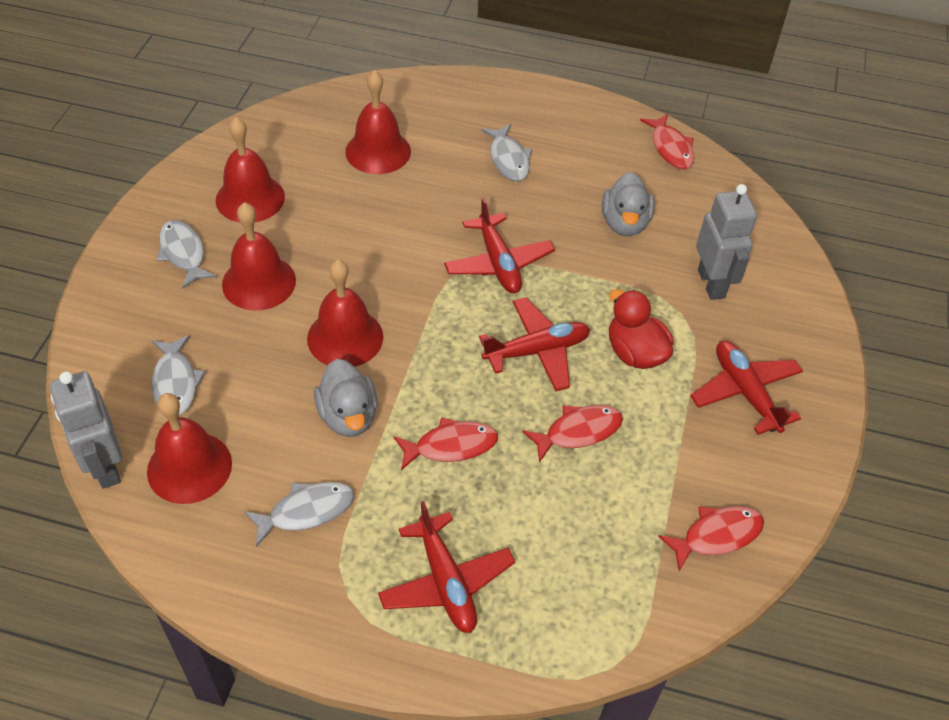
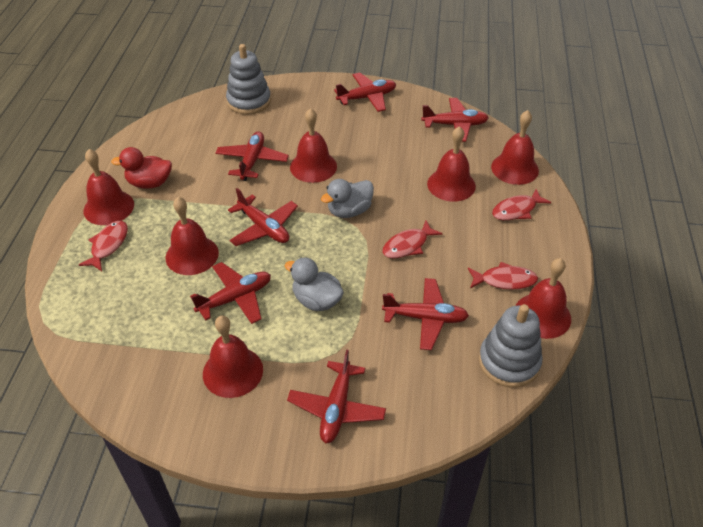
grey fish: [152,335,205,415] [157,220,217,289] [244,482,354,547] [481,124,532,181] = 4 -> none = 0
grey robot: [50,371,122,489] [696,184,757,300] = 2 -> none = 0
grey stacking toy: none = 0 -> [226,44,271,114] [479,304,543,388] = 2
red bell: [147,393,232,504] [216,117,285,223] [222,202,296,310] [307,260,383,367] [345,70,411,174] = 5 -> [84,149,134,225] [166,197,219,275] [203,316,263,398] [290,108,337,183] [427,126,476,202] [491,110,539,185] [515,258,571,339] = 7
red plane: [378,501,515,633] [444,198,555,293] [479,297,590,392] [691,341,803,435] = 4 -> [190,262,271,324] [215,131,289,181] [228,188,298,246] [287,349,386,443] [334,72,396,112] [382,278,469,350] [421,98,489,142] = 7

